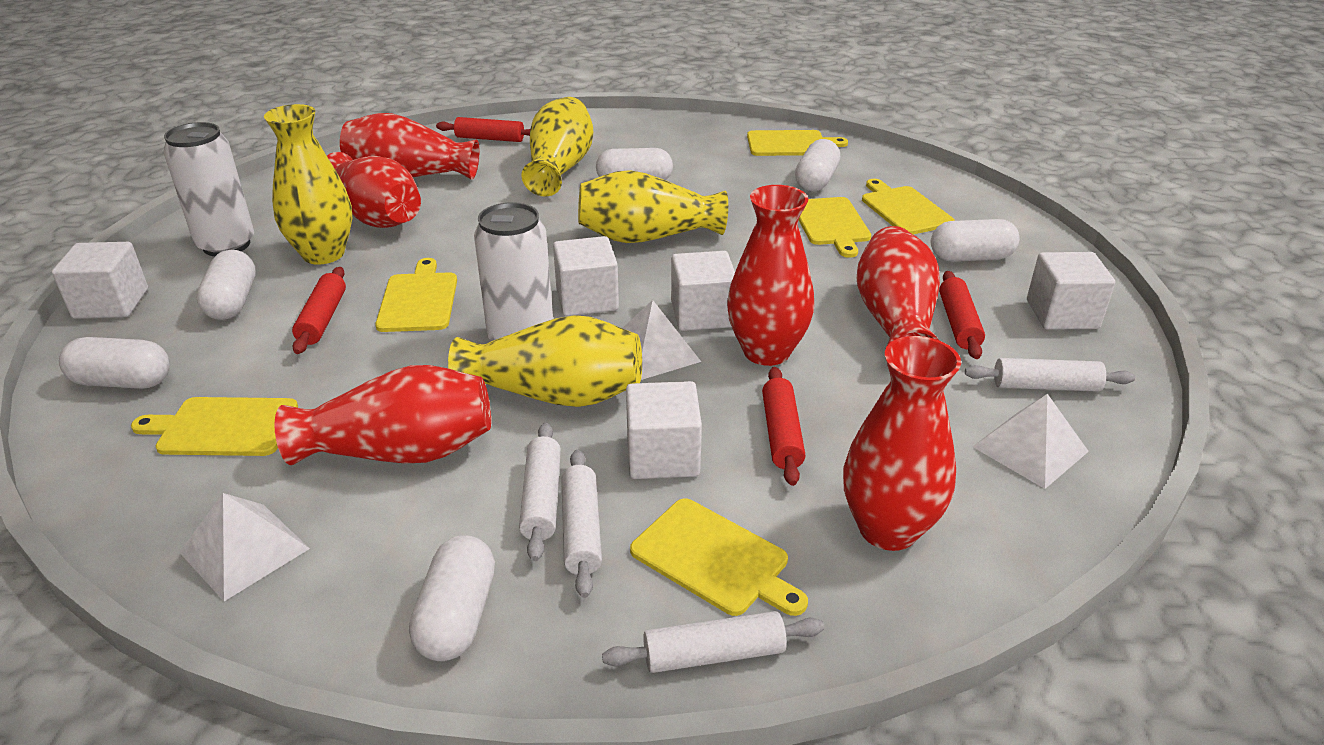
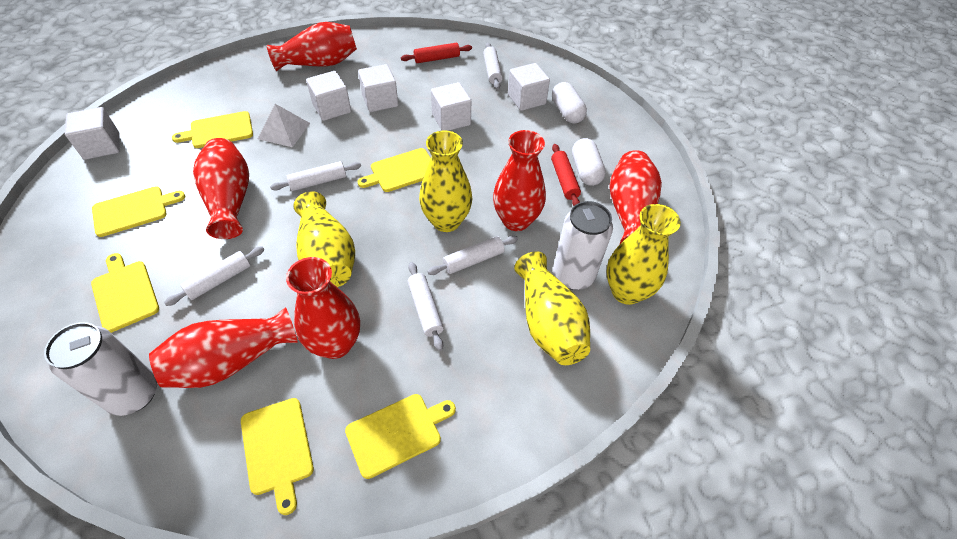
red rolling pin: [292,267,346,354] [436,117,530,142] [762,367,805,486] [939,271,985,359] = 4 -> [401,43,472,63] [551,144,581,206] = 2
white capsule: [59,337,170,389] [197,250,256,320] [409,535,495,661] [596,148,673,180] [795,139,840,191] [931,219,1020,262] = 6 -> [552,82,587,124] [572,138,606,186] = 2
white pyramid: [179,493,310,601] [622,300,701,380] [973,394,1089,489] = 3 -> [258,104,310,147] = 1
white rolling pin: [519,423,561,561] [561,450,602,598] [602,611,824,673] [965,358,1135,392] = 4 -> [164,246,264,306] [270,161,361,191] [408,262,444,351] [427,236,518,275] [483,43,503,89] = 5

